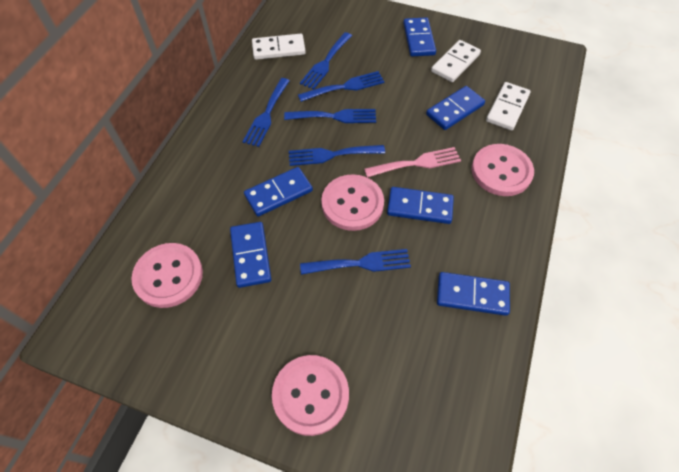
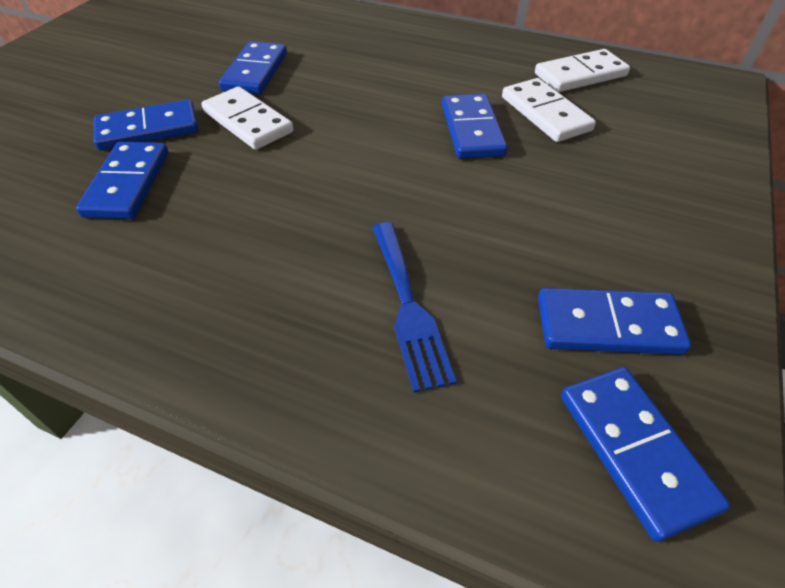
blue fork: [242,78,290,147] [284,109,376,123] [289,145,385,166] [298,71,385,102] [300,32,352,89] [300,249,411,275] = 6 -> [372,222,457,393] = 1
pink button: [131,243,203,308] [272,355,349,436] [321,174,384,231] [472,144,534,196] = 4 -> none = 0
pink fork: [364,147,461,178] = 1 -> none = 0

